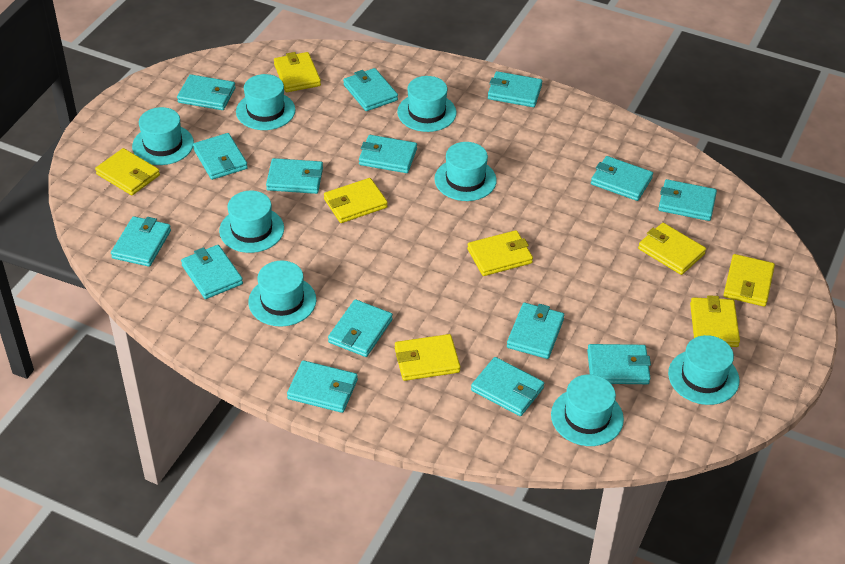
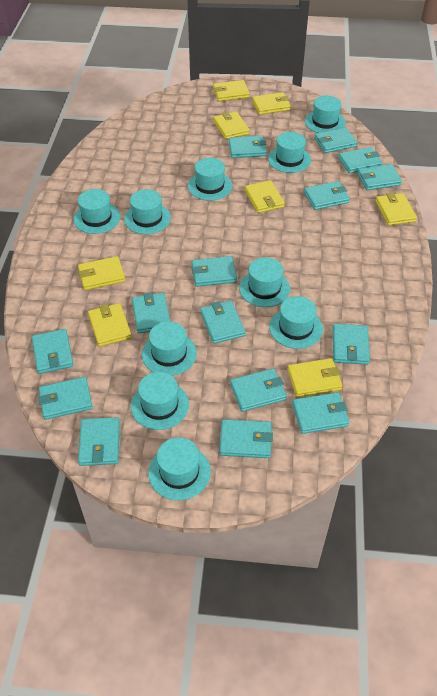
turquoise hat: [132,107,194,165] [219,191,284,253] [236,74,296,130] [248,260,316,327] [397,76,457,132] [434,142,497,201] [551,374,624,446] [668,335,740,405] = 8 -> [73,189,120,234] [124,189,171,234] [131,372,189,430] [142,321,197,376] [148,437,211,500] [188,158,232,201] [239,257,290,307] [268,132,311,173] [269,296,323,349] [305,96,346,133] = 10

